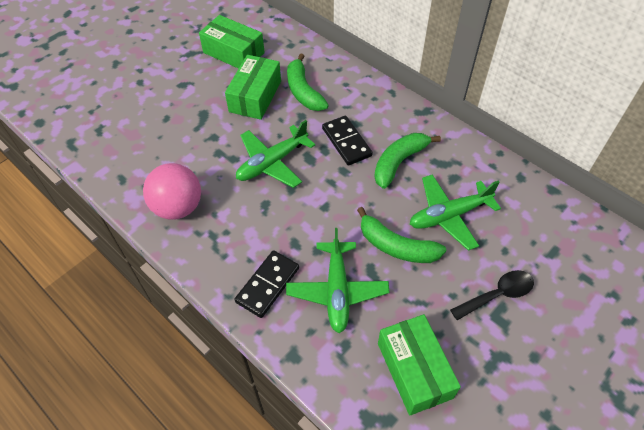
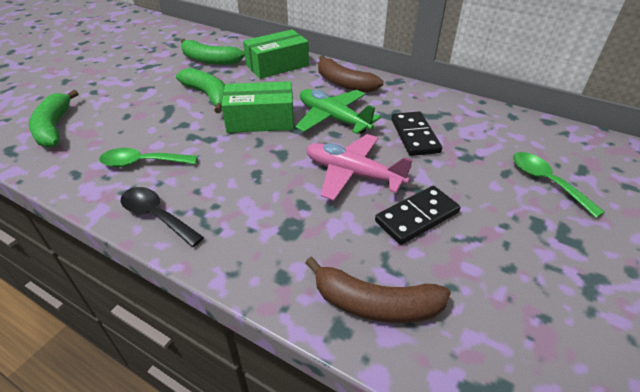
brown banana: none = 0 -> [305,257,451,323] [318,55,384,93] = 2
green box: [199,15,265,69] [225,55,281,120] [378,314,461,415] = 3 -> [221,81,294,133] [243,29,309,79] = 2
green plane: [236,120,315,188] [286,228,390,333] [410,174,501,251] = 3 -> [295,89,381,134] = 1
green spoon: none = 0 -> [99,148,198,167] [513,152,605,218] = 2
pink ball: [143,163,201,220] = 1 -> none = 0
pink plane: none = 0 -> [306,134,413,201] = 1

